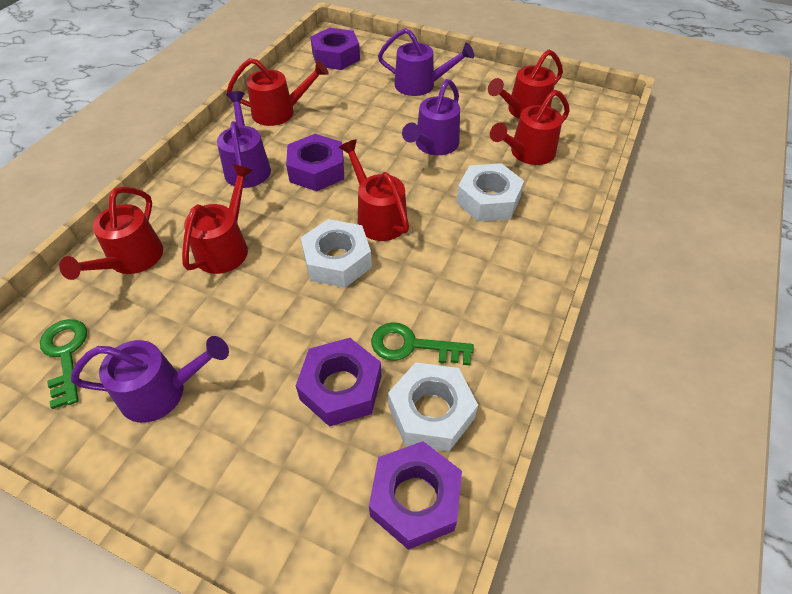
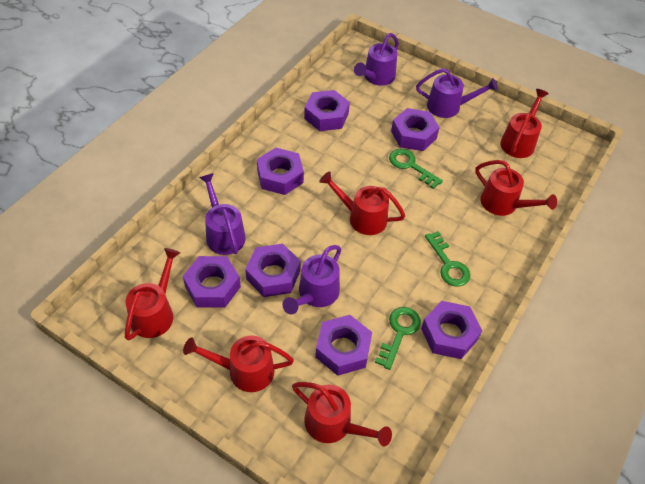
green key: [40,319,87,409] [371,322,474,366] = 2 -> [375,307,421,370] [389,149,443,189] [425,231,470,287] = 3
purple nut: [286,134,344,191] [296,338,381,427] [310,28,360,70] [369,441,462,550] = 4 -> [183,256,241,308] [245,244,301,297] [257,148,304,195] [304,90,350,131] [315,315,372,376] [391,108,440,151] [421,301,482,359] = 7
white nut: [301,219,372,288] [388,362,478,452] [456,163,524,221] = 3 -> none = 0

